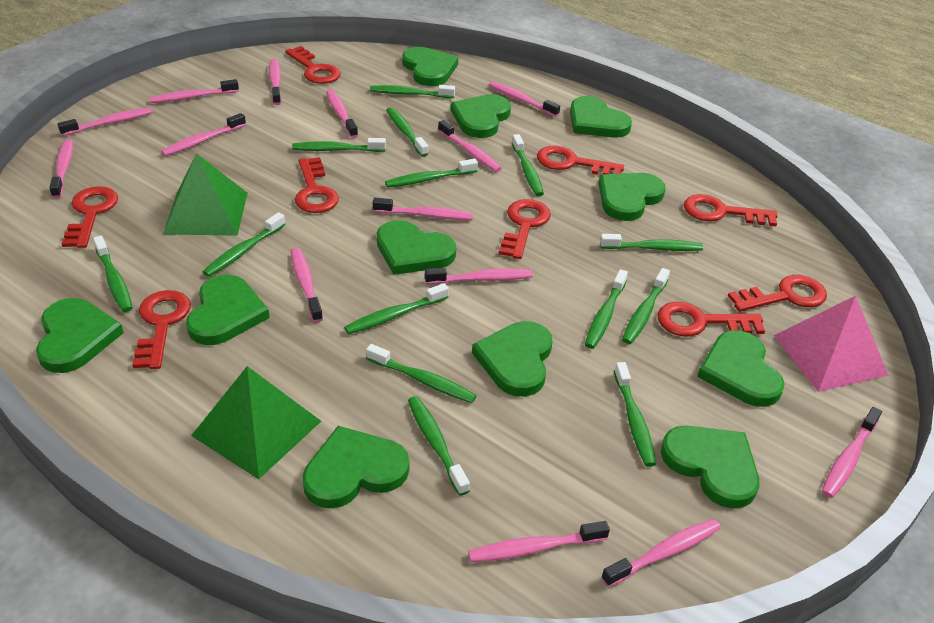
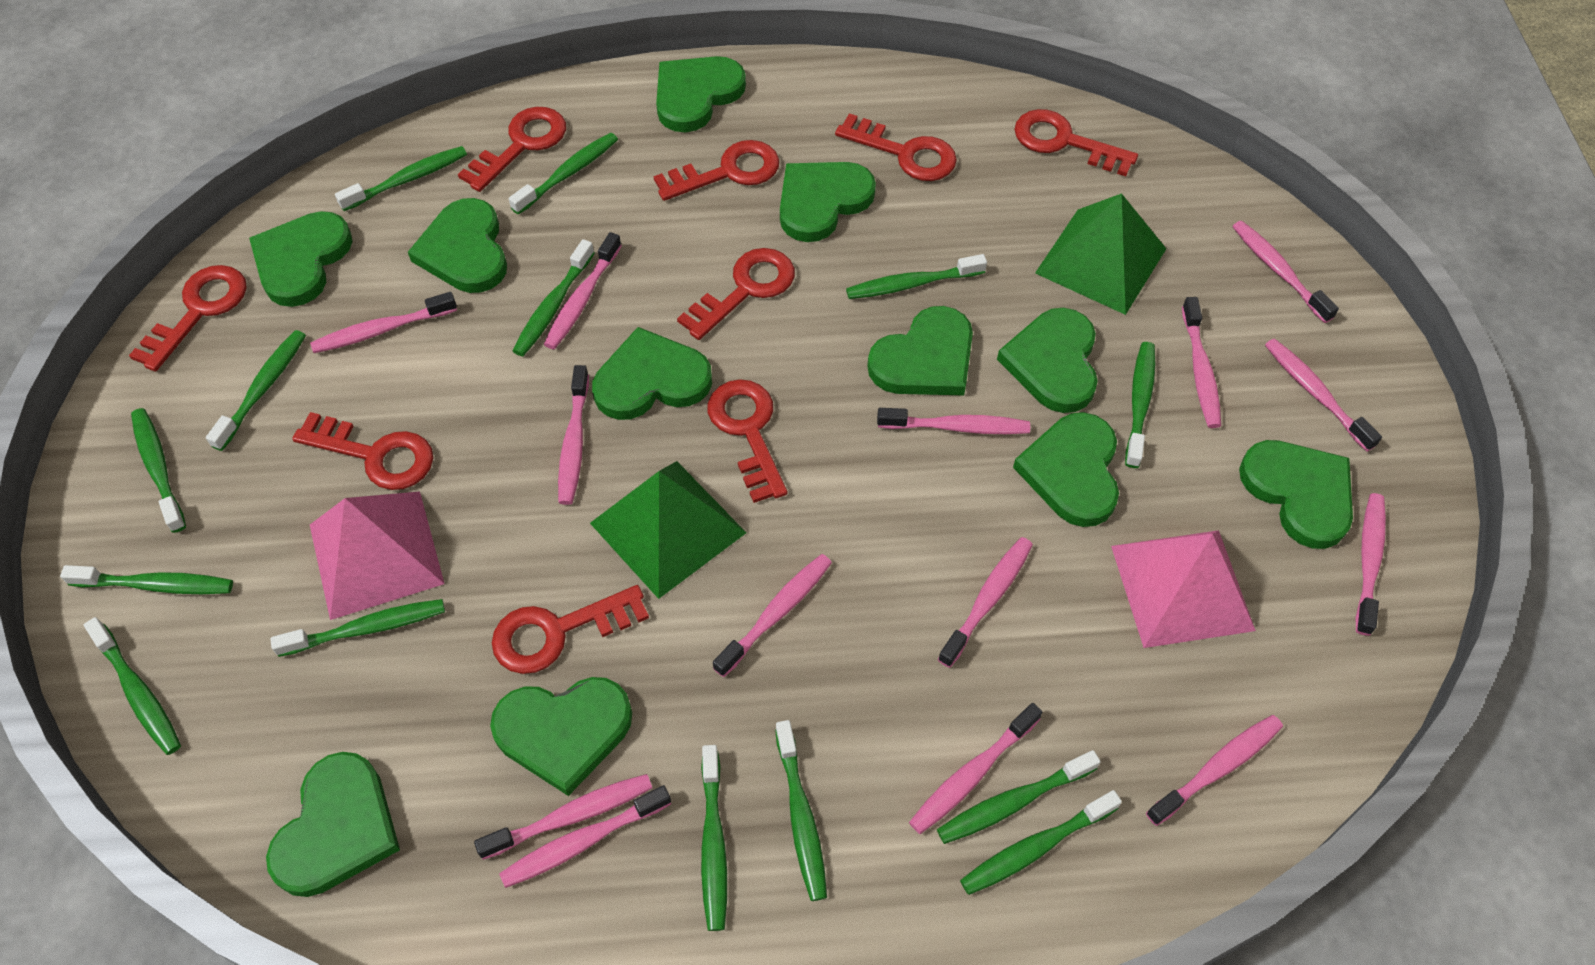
pink pyramid: [774,296,889,392] = 1 -> [310,491,444,620] [1111,530,1256,648] = 2

